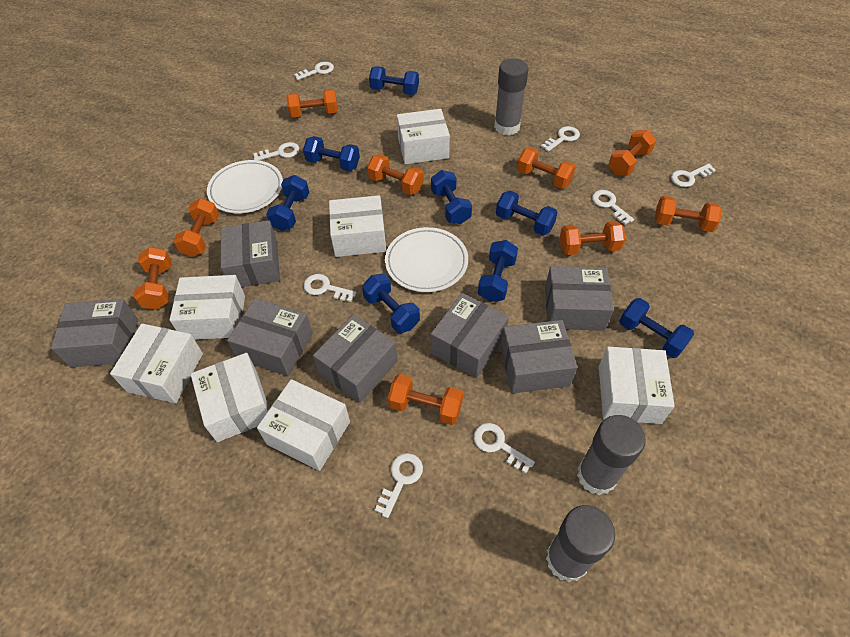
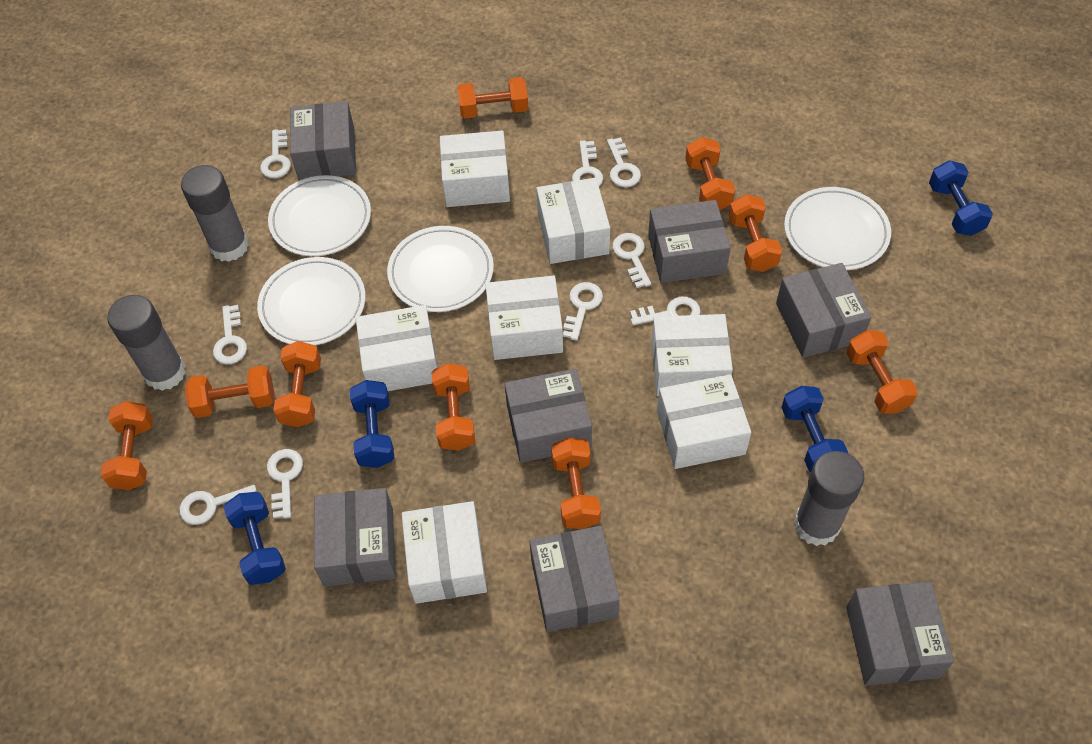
blue dumbbell: [266,175,309,231] [303,136,360,171] [362,274,420,333] [369,66,419,95] [431,170,472,224] [478,240,518,302] [496,191,558,235] [619,298,694,358] = 8 -> [224,492,286,585] [350,380,395,468] [781,386,848,472] [929,160,993,236] = 4
white key: [253,142,300,160] [294,62,334,80] [304,274,357,302] [375,453,423,518] [474,423,535,473] [541,126,580,152] [592,190,634,225] [671,164,716,187] = 8 -> [179,485,257,525] [213,305,247,364] [260,129,291,178] [267,449,303,519] [563,282,603,341] [572,141,603,186] [607,137,641,187] [612,233,651,288] [630,296,701,325] = 9
white plate: [207,160,283,213] [385,227,468,292] = 2 -> [257,257,366,345] [268,175,371,256] [387,226,494,312] [784,187,891,270] = 4

